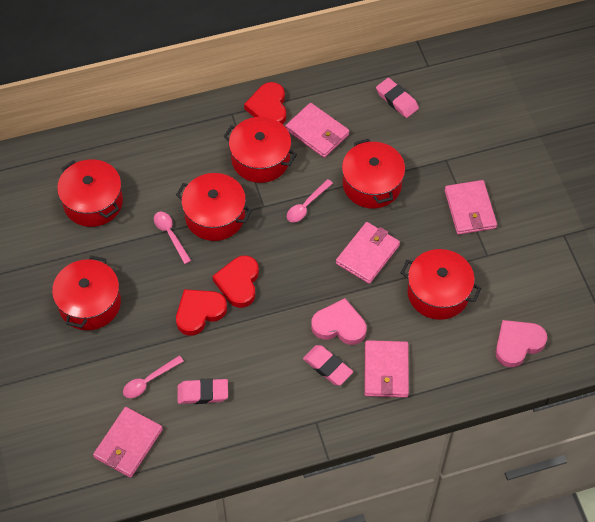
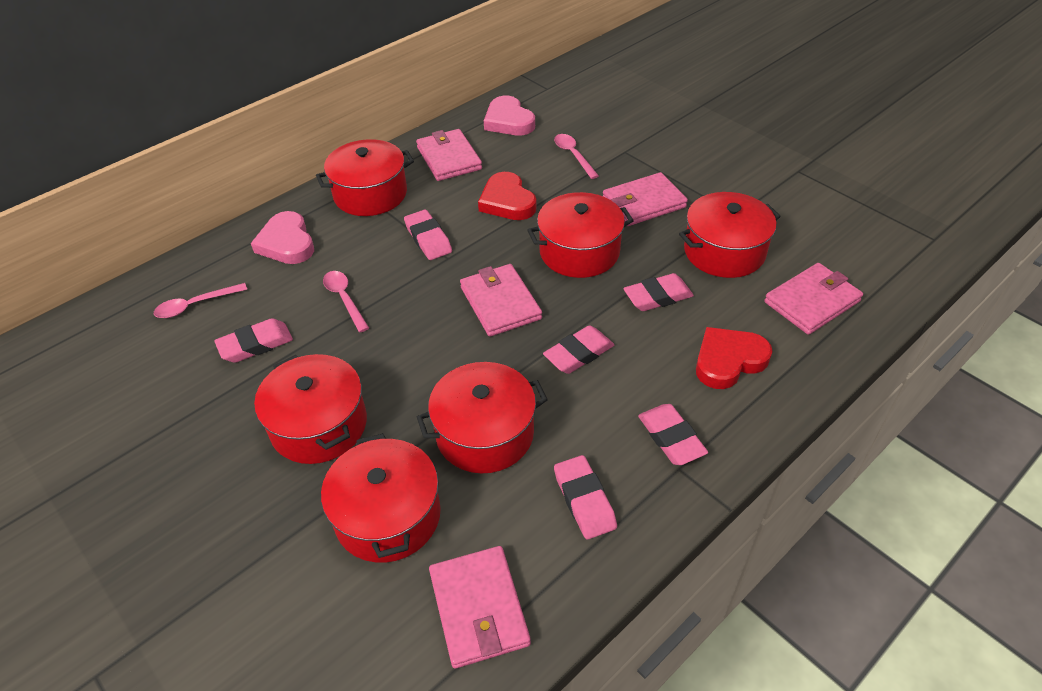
pink eraser: [178,378,228,404] [303,345,353,385] [376,78,419,118] = 3 -> [214,318,293,363] [404,210,452,260] [543,325,614,374] [554,455,617,539] [623,273,694,311] [638,404,708,465] = 6
red heart: [176,289,227,336] [212,255,259,308] [244,82,286,124] = 3 -> [478,172,537,220] [696,327,773,389] = 2

